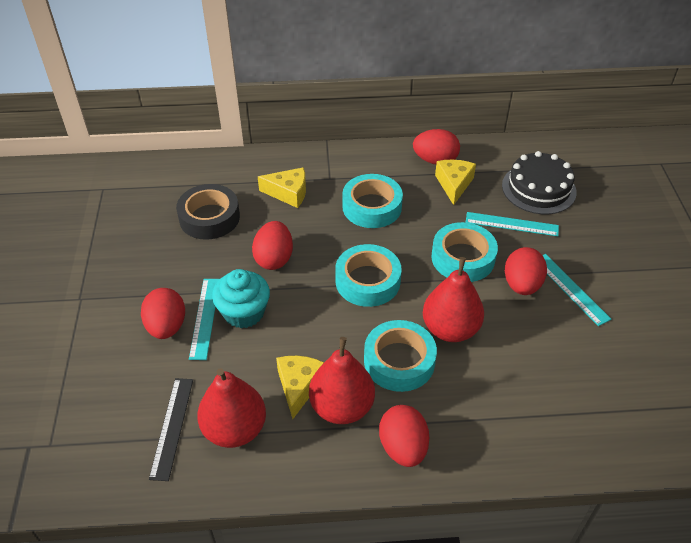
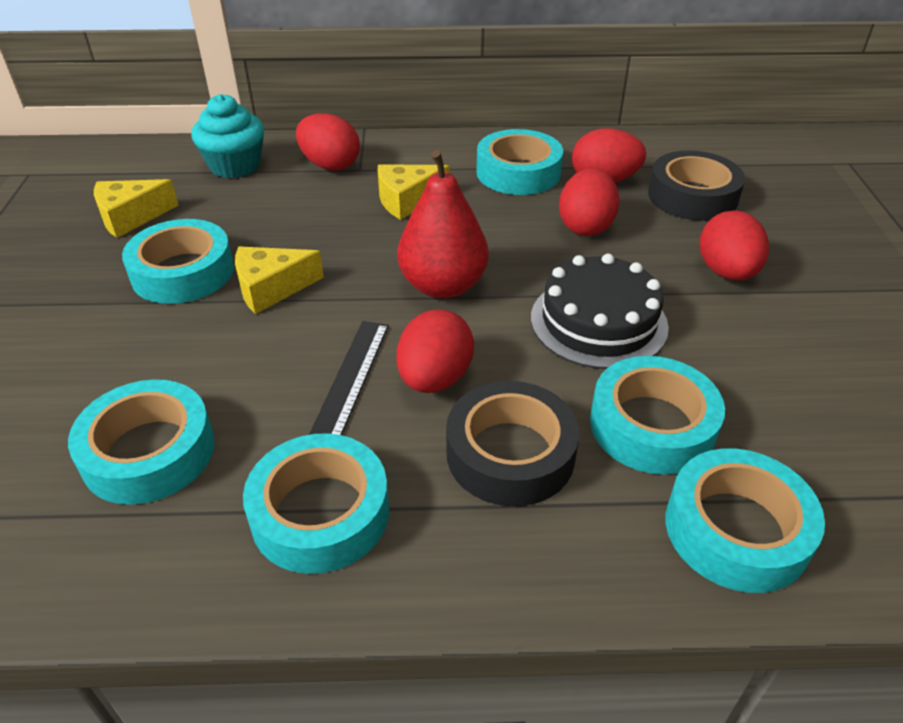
black tape: [176,184,240,240] = 1 -> [446,381,579,506] [648,150,745,221] = 2
red pear: [197,368,266,448] [309,337,375,424] [423,257,484,342] = 3 -> [398,150,489,299] = 1
turquoise ruler: [189,279,220,360] [466,212,559,236] [543,254,611,326] = 3 -> none = 0
turquoise tape: [335,244,402,307] [342,174,403,228] [364,320,437,392] [431,222,498,282] = 4 -> [68,379,215,505] [122,219,234,304] [243,433,389,574] [477,129,563,195] [590,356,725,475] [666,448,825,593] = 6

